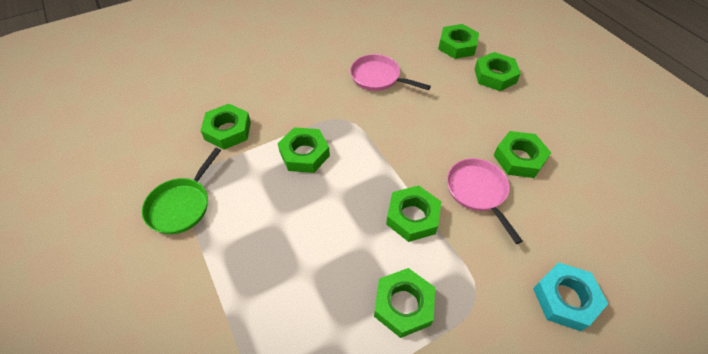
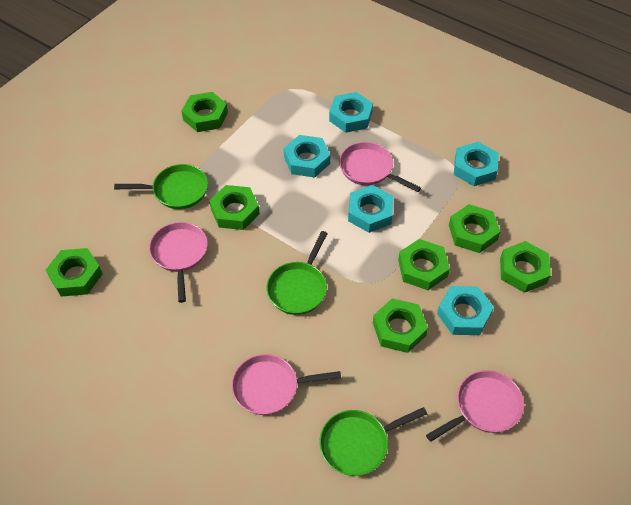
green pan: [142,148,221,234] = 1 -> [114,164,208,209] [266,231,328,315] [319,407,427,476] = 3
pink pan: [350,54,431,91] [447,158,523,244] = 2 -> [149,222,208,303] [232,354,341,415] [339,142,421,192] [426,370,524,442] = 4
turquoise nut: [533,262,608,331] = 1 -> [284,135,330,178] [329,92,373,133] [348,185,393,233] [437,286,494,335] [454,142,499,186] = 5

